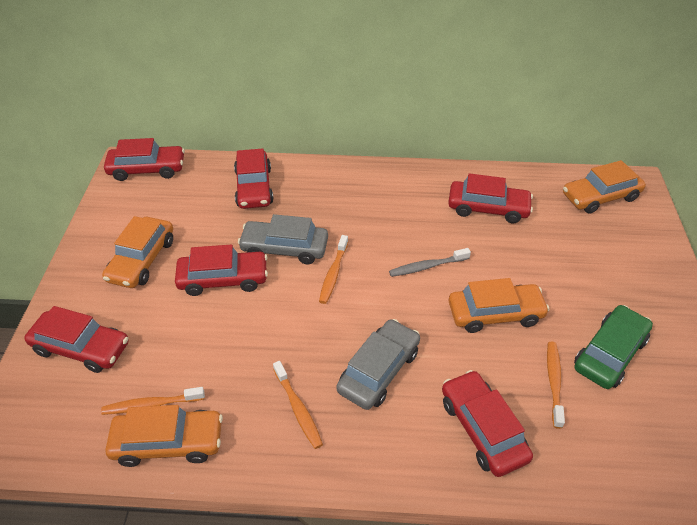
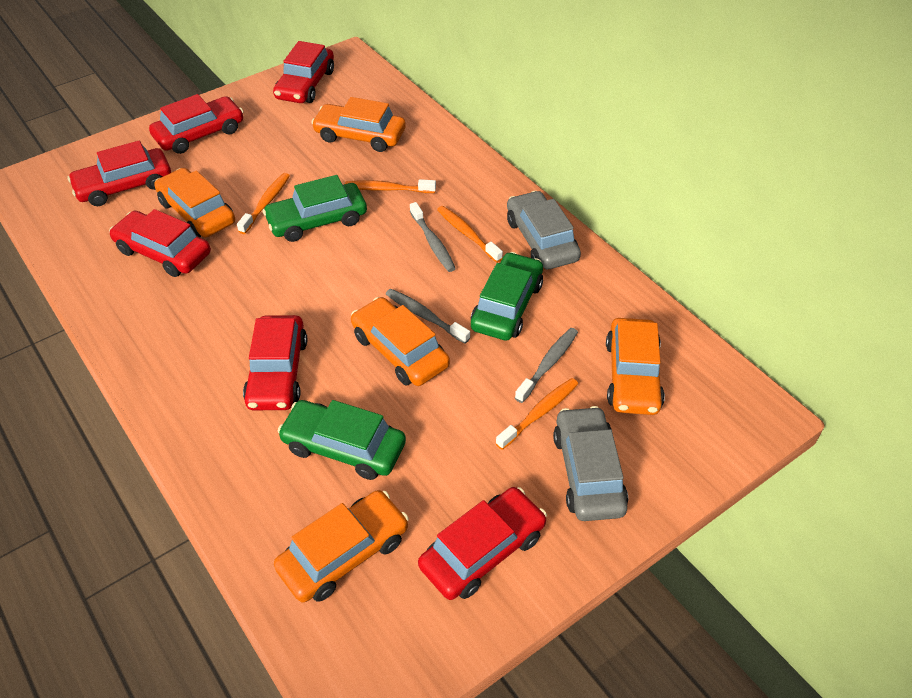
green car: [574,305,653,389] = 1 -> [263,175,367,242] [278,400,406,480] [471,252,543,341] = 3
grey toothbrush: [389,248,471,277] = 1 -> [386,289,470,343] [410,202,456,272] [515,328,578,403] = 3
orange car: [102,216,173,288] [106,405,223,467] [449,278,549,333] [563,160,646,214] = 4 -> [154,168,235,237] [274,490,409,603] [311,97,406,152] [351,297,450,386] [606,318,665,415] = 5

